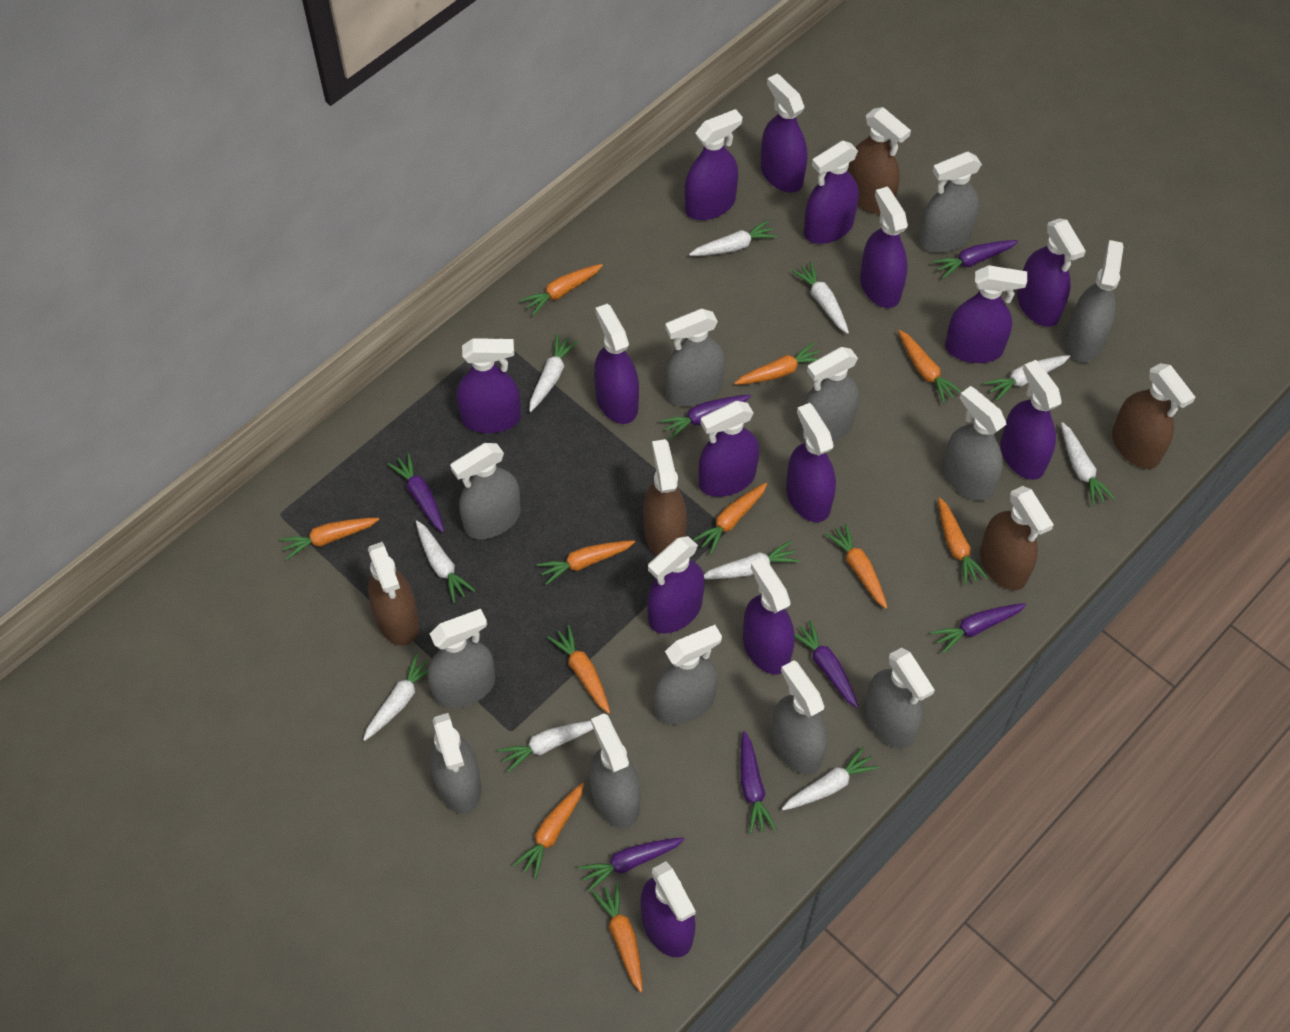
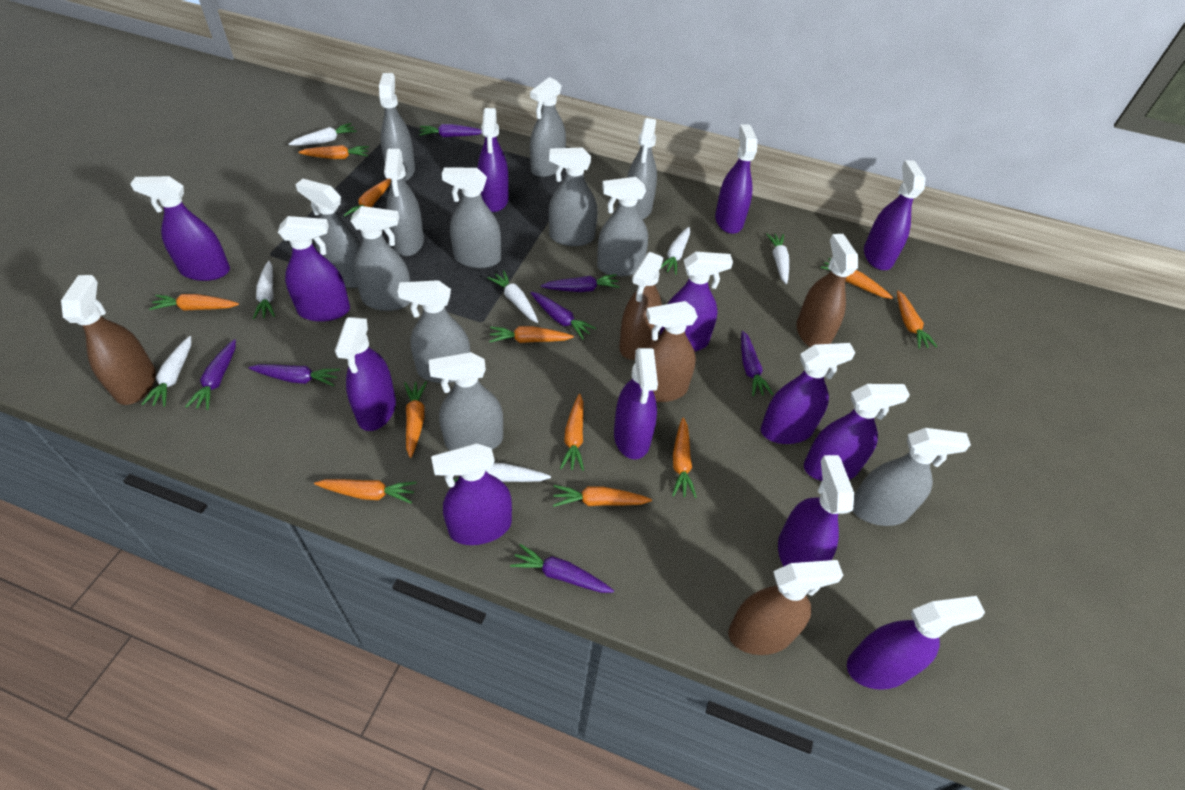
purple spray bottle: [456,338,521,433] [594,304,639,424] [641,861,696,957] [647,536,705,634] [685,109,742,220] [699,401,759,497] [743,558,795,675] [761,74,807,193] [786,403,836,522] [804,141,859,244] [860,187,908,308] [945,265,1027,363] [1000,360,1062,480] [1017,218,1086,327] = 14 -> [130,176,230,281] [278,216,350,322] [335,317,396,431] [431,443,512,545] [478,108,509,212] [614,348,658,459] [659,252,733,352] [715,124,757,234] [761,343,856,444] [778,455,854,567] [804,384,910,481] [847,596,985,690] [864,160,926,270] = 13
white carrot: [363,653,428,741] [416,521,476,603] [498,721,593,772] [529,334,578,412] [689,220,777,256] [704,541,800,579] [782,747,879,810] [792,261,849,334] [984,355,1070,401] [1061,422,1115,506] = 10 -> [141,336,191,407] [253,261,275,319] [289,123,357,146] [454,463,551,482] [487,270,538,323] [660,227,690,275] [766,233,789,284] = 7

